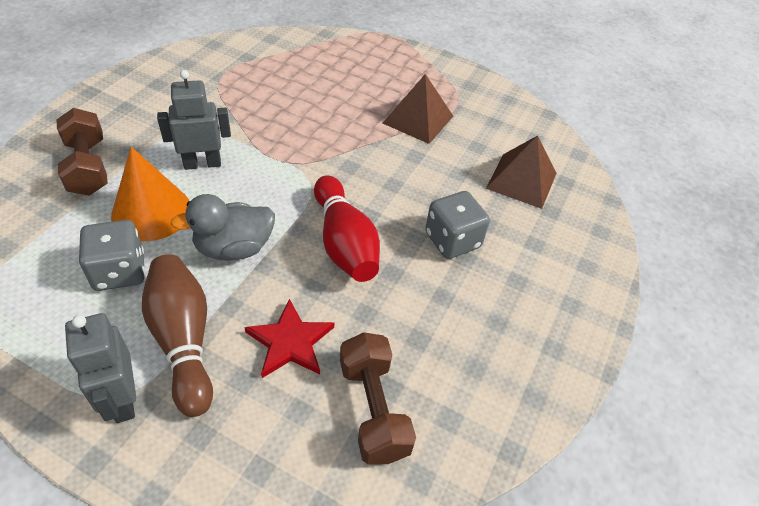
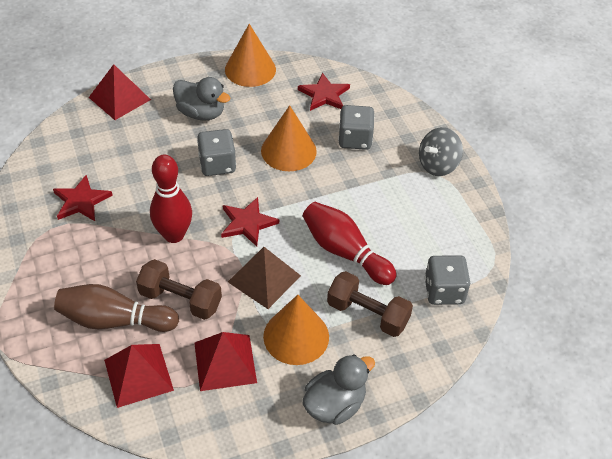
brown pyramid: [383,74,453,144] [486,135,556,209] = 2 -> [228,247,301,309] = 1
grey dice: [79,220,145,291] [425,191,490,259] = 2 -> [197,129,236,176] [338,105,375,150] [425,255,471,305] = 3
grey duck: [170,194,275,261] = 1 -> [173,77,230,121] [303,354,375,425] = 2
grey robot: [65,313,136,423] [157,70,231,170] = 2 -> none = 0
grey spinning top: none = 0 -> [419,127,463,176] = 1
orange cone: [111,147,189,241] = 1 -> [225,24,276,87] [261,105,317,171] [263,295,329,365] = 3
red bowling pin: [314,175,380,282] = 1 -> [150,154,192,243] [303,202,397,285] = 2
red pyramid: none = 0 -> [89,64,151,120] [104,344,174,408] [194,332,257,391] = 3
red star: [244,299,334,378] = 1 -> [53,175,113,221] [221,197,279,247] [298,73,350,111] = 3

